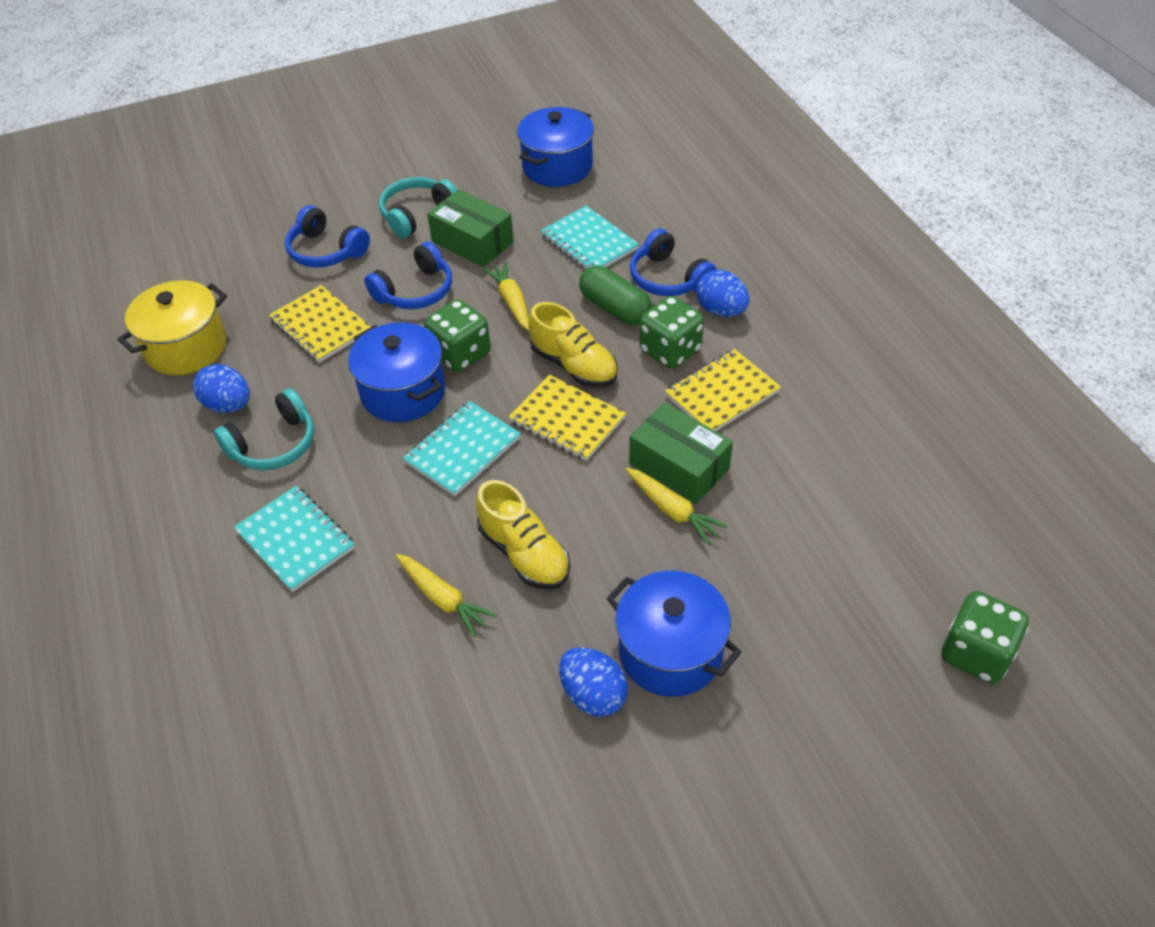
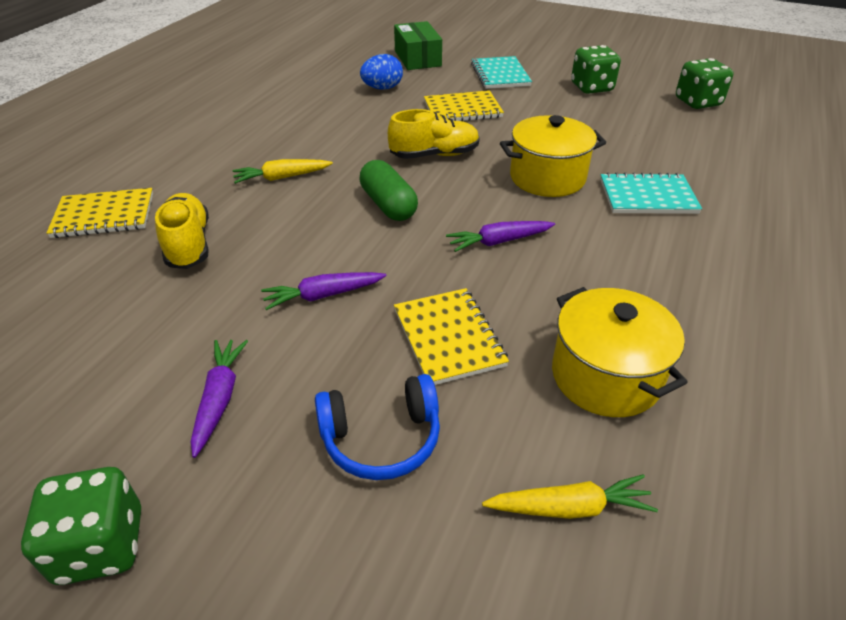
blue egg: [193,364,250,413] [559,647,628,717] [696,270,749,317] = 3 -> [360,54,403,90] = 1
blue headphones: [285,205,370,268] [364,242,452,309] [630,229,717,296] = 3 -> [315,374,440,480] = 1
blue pot: [348,322,445,422] [517,107,594,187] [606,571,742,697] = 3 -> none = 0
green box: [427,189,514,267] [629,402,733,504] = 2 -> [394,21,442,70] = 1
purple carrot: none = 0 -> [191,340,248,458] [261,272,387,310] [446,221,555,252] = 3
turquoise headphones: [214,388,314,470] [379,177,457,238] = 2 -> none = 0
turquoise notebook: [234,486,355,592] [403,401,521,496] [541,206,639,269] = 3 -> [471,56,532,89] [600,172,702,214] = 2
yellow carrot: [396,554,497,637] [483,262,529,331] [626,468,727,545] = 3 -> [232,159,333,184] [482,474,658,519] = 2
yellow pot: [117,280,227,375] = 1 -> [500,115,606,197] [552,287,688,417] = 2

